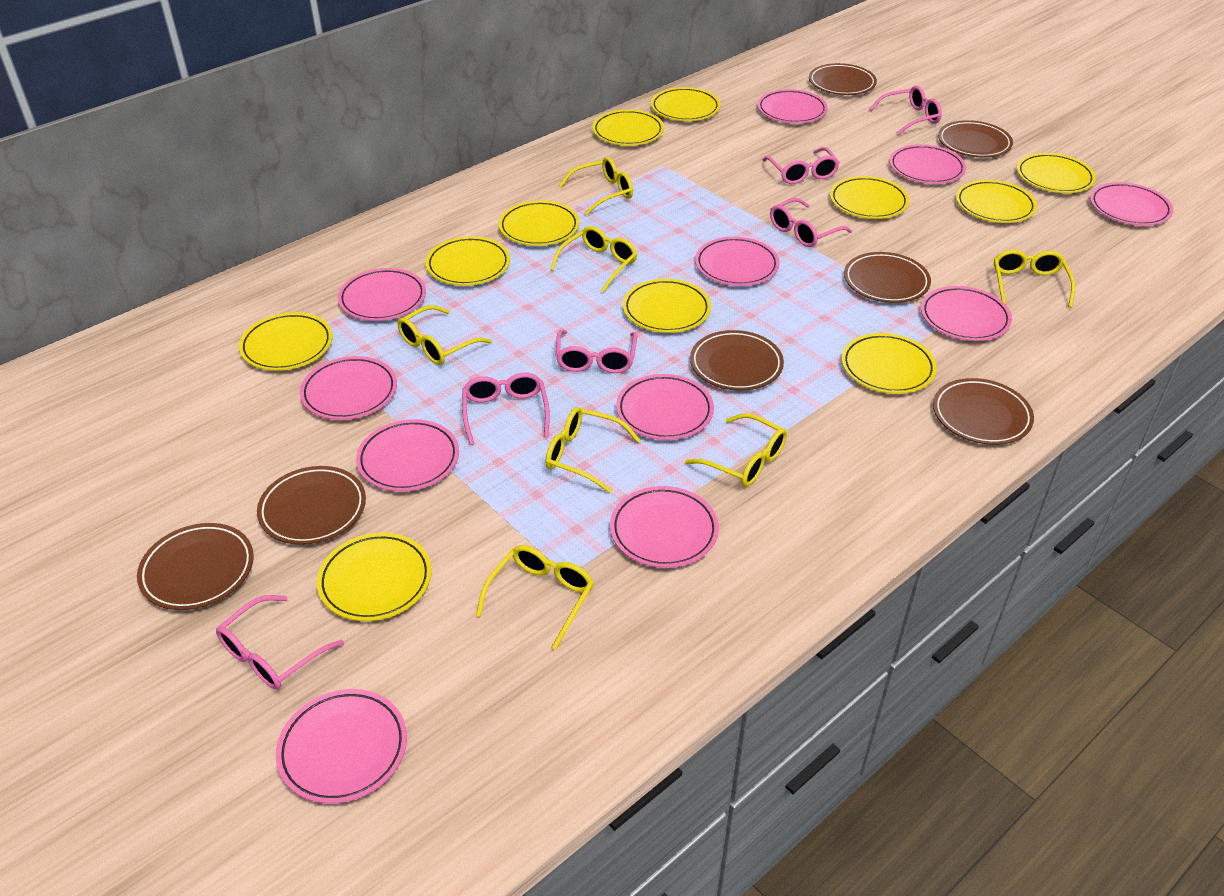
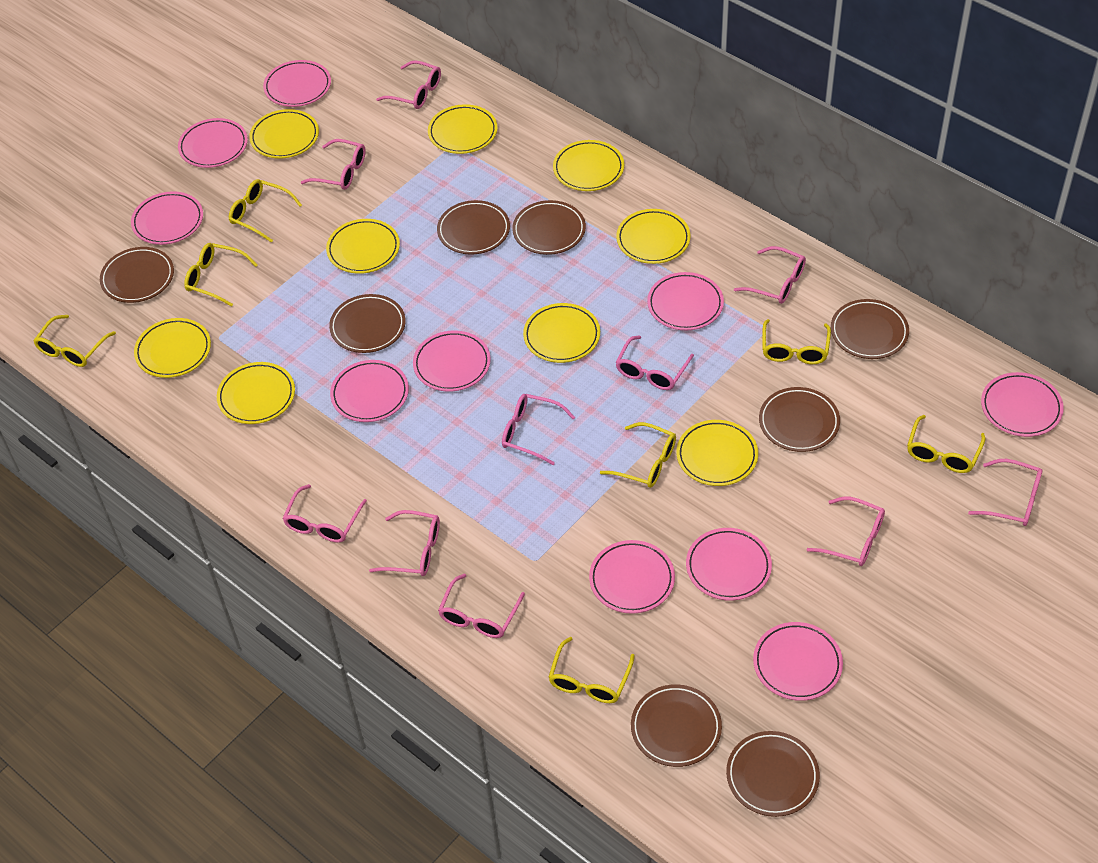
brown plate: [137,523,254,610] [257,466,366,545] [690,330,784,391] [809,63,877,95] [844,252,931,303] [933,378,1034,445] [938,120,1013,158] = 7 -> [100,247,174,303] [329,294,406,353] [437,200,510,255] [512,200,586,255] [631,684,722,767] [726,731,820,817] [759,387,840,452] [831,299,909,359] = 8
pink glasses: [216,595,344,690] [462,373,550,445] [556,329,637,373] [762,147,840,184] [770,198,853,247] [869,86,942,135] = 6 -> [282,484,367,543] [301,139,366,190] [369,510,440,576] [376,60,441,109] [438,574,525,638] [502,394,575,465] [615,335,694,390] [734,246,806,304] [806,496,885,566] [968,459,1042,526] = 10
pink plate: [276,689,407,804] [300,356,397,420] [338,268,426,321] [356,419,459,492] [610,486,719,568] [616,374,714,440] [695,237,780,286] [757,89,828,123] [889,144,966,184] [921,286,1012,341] [1090,182,1173,226] = 11 -> [131,191,203,245] [178,118,248,168] [263,60,331,107] [330,360,409,422] [413,331,491,392] [589,540,675,614] [647,272,724,330] [686,528,772,601] [753,622,843,701] [981,372,1064,437] = 10
yellow plate: [239,312,333,371] [317,532,432,621] [426,236,510,286] [499,201,579,246] [592,110,664,146] [623,279,711,333] [651,87,720,121] [830,176,909,219] [841,333,937,394] [956,180,1037,223] [1017,153,1096,193] = 11 -> [134,318,211,378] [217,362,295,424] [249,109,319,159] [326,219,400,274] [428,104,498,154] [523,303,600,363] [553,140,624,191] [616,209,691,264] [676,420,758,486] = 9

